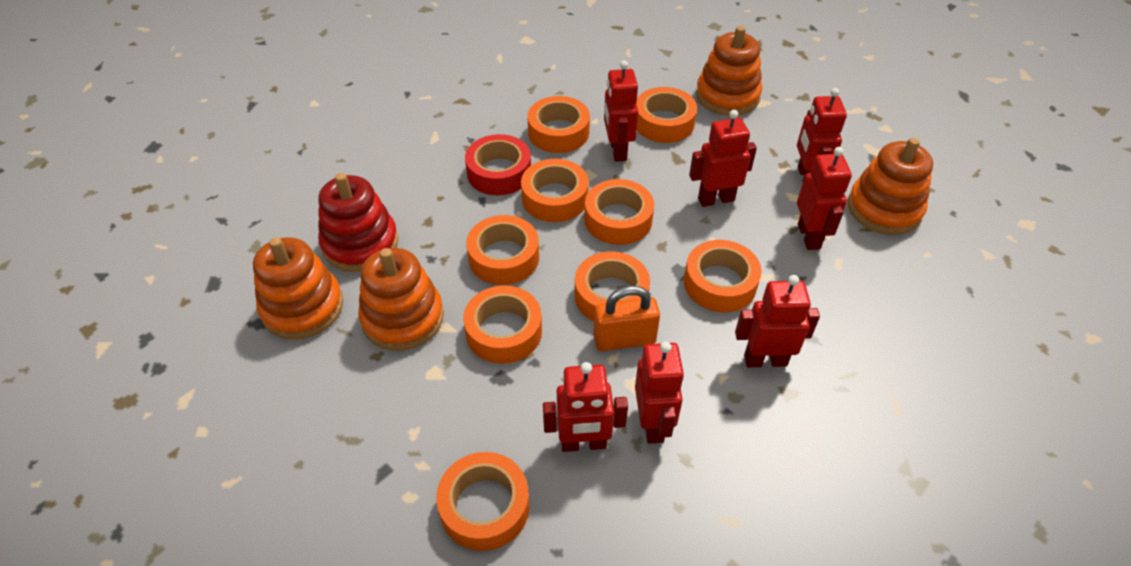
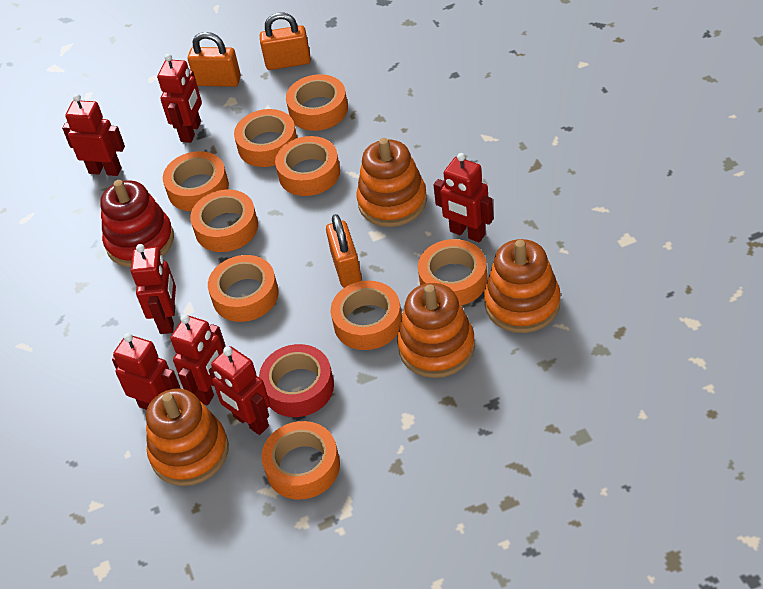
orange padlock: [593,286,660,351] = 1 -> [188,32,241,87] [260,13,311,70] [326,214,362,288] = 3

